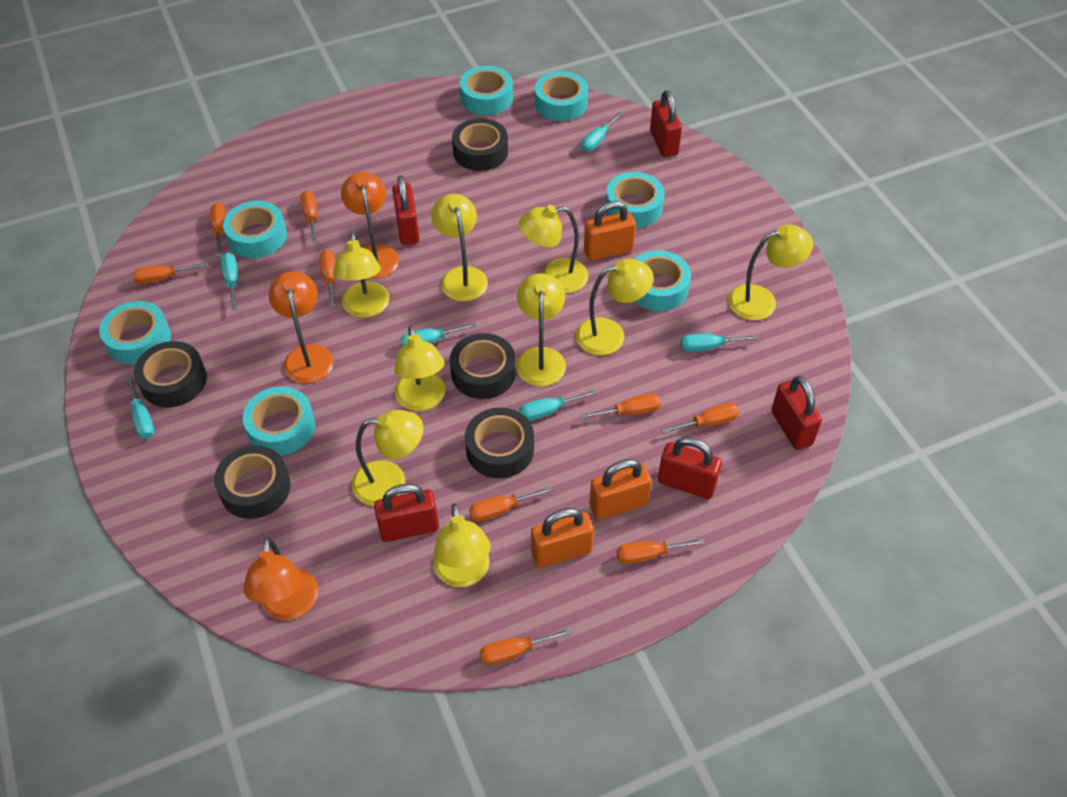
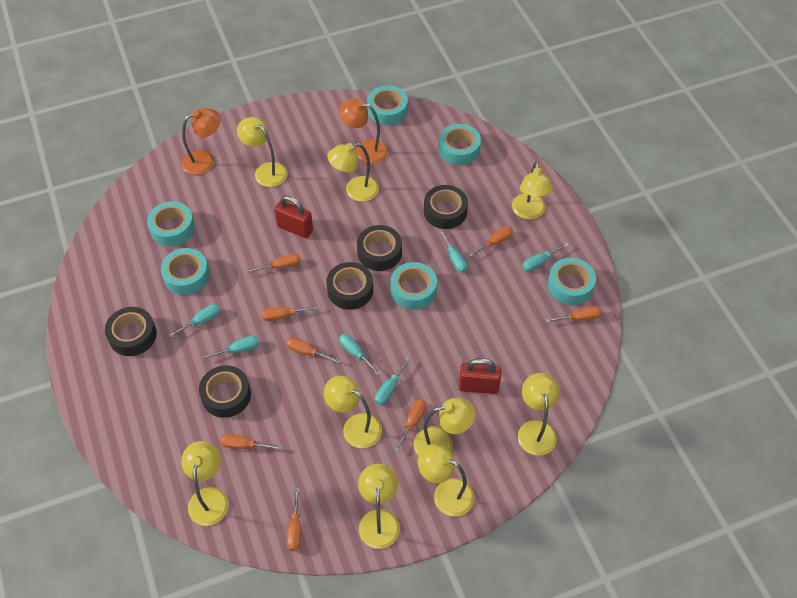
orange lamp: [243,537,318,620] [268,271,334,383] [341,172,399,279] = 3 -> [181,108,221,175] [339,99,388,164] = 2
orange padlock: [531,508,594,568] [584,201,636,261] [589,459,652,520] = 3 -> none = 0
orange screwdriver: [132,262,208,284] [210,202,226,256] [301,190,317,243] [320,249,336,307] [469,486,553,522] [480,628,571,665] [581,394,661,419] [617,539,705,564] [661,403,739,434] = 9 -> [220,434,282,449] [246,253,301,273] [262,306,319,321] [286,337,341,363] [287,488,301,551] [395,399,426,452] [468,226,513,257] [545,306,601,323] = 8
red padlock: [374,484,439,542] [392,175,419,245] [650,90,682,157] [658,437,722,499] [771,376,822,450] = 5 -> [274,196,313,238] [459,358,501,394] = 2
turquoise tape: [99,301,171,365] [223,201,287,258] [243,386,315,456] [459,66,513,115] [535,71,588,121] [606,172,665,228] [635,250,691,311] = 7 -> [147,201,195,246] [161,248,210,295] [367,86,408,126] [391,262,437,310] [438,124,481,165] [548,258,596,305] = 6

